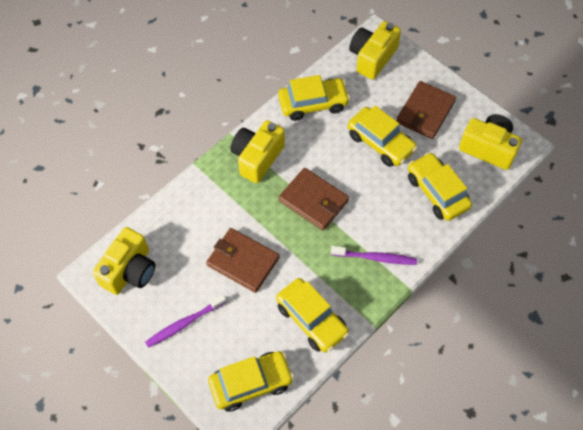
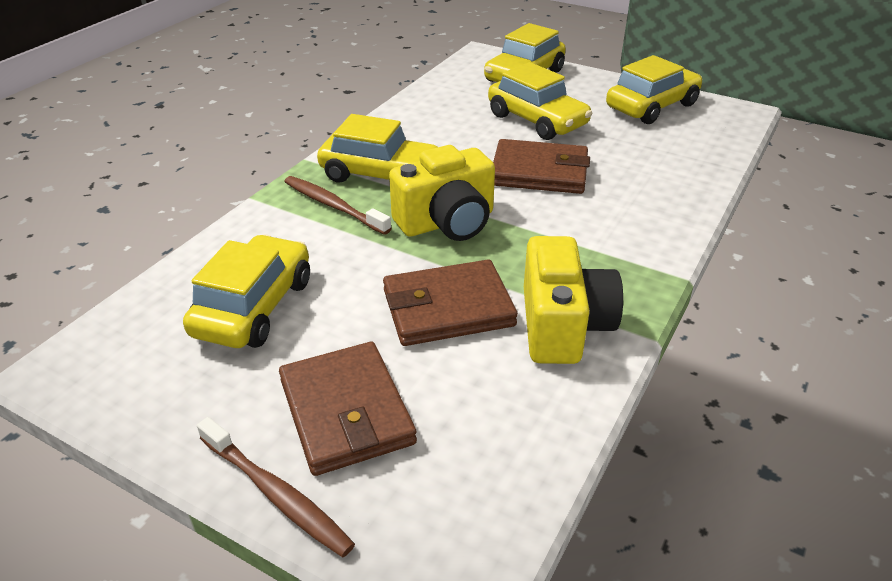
brown toothbrush: none = 0 -> [197,417,355,557] [284,176,392,235] = 2
purple toothbrush: [145,294,227,348] [331,246,417,265] = 2 -> none = 0
yellow camera: [92,227,155,295] [231,120,285,183] [349,21,401,80] [459,114,522,170] = 4 -> [389,145,495,241] [524,236,623,364] = 2

